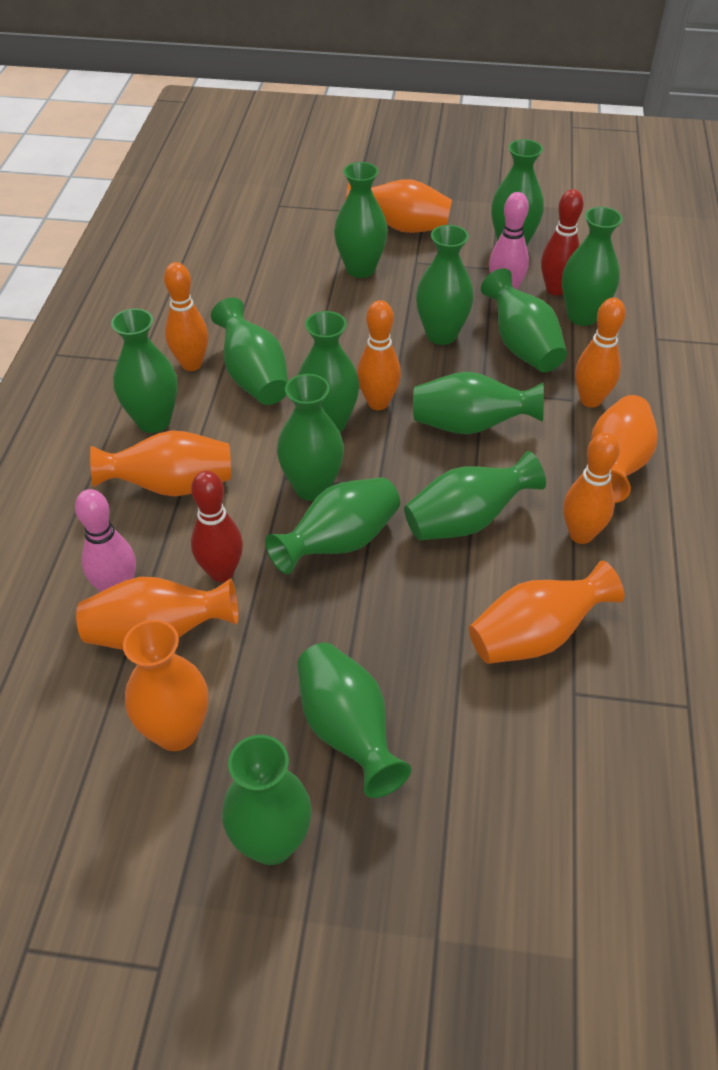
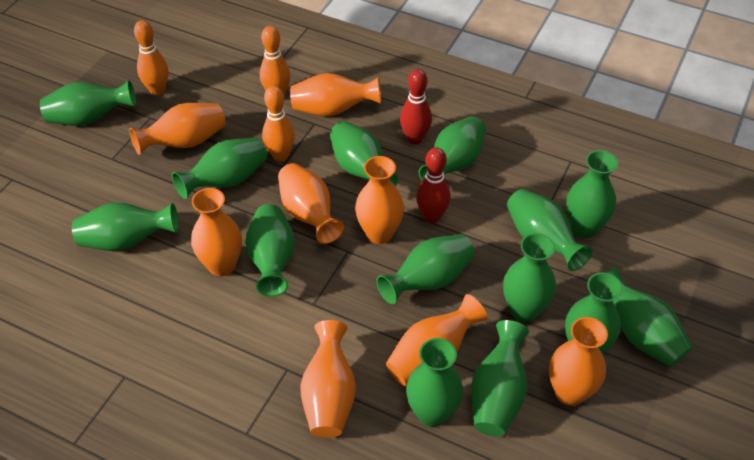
orange bowling pin: [164,262,208,371] [357,300,401,410] [563,432,620,544] [575,298,626,407] = 4 -> [134,20,169,95] [260,26,290,96] [262,86,295,161] = 3
orange vase: [76,577,238,650] [90,430,231,497] [123,620,208,751] [345,179,452,233] [469,561,624,664] [591,395,658,503] = 6 -> [129,103,226,155] [191,188,242,276] [278,163,344,244] [290,73,381,116] [300,320,356,438] [355,156,404,244] [386,294,488,386] [549,317,608,406] = 8
pink bowling pin: [75,489,136,592] [489,192,529,290] = 2 -> none = 0

